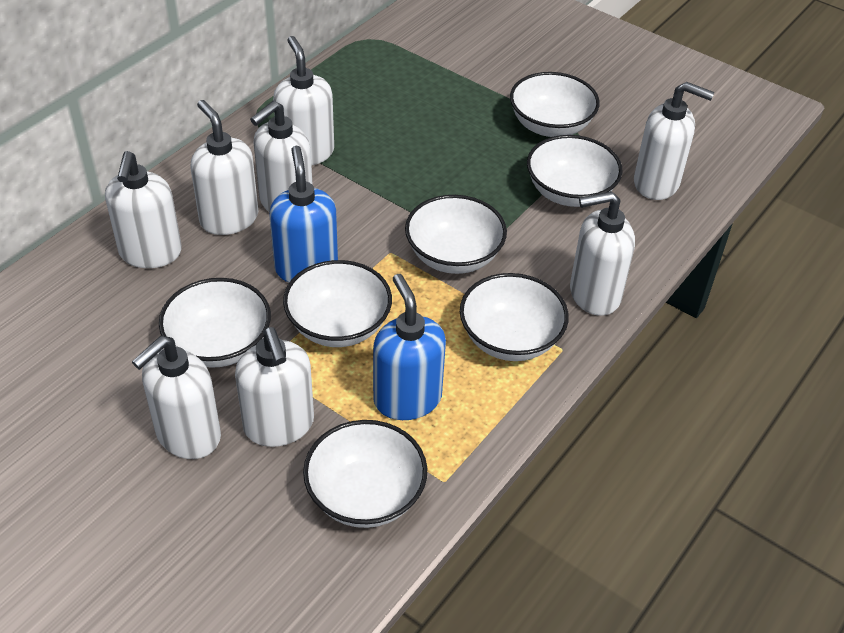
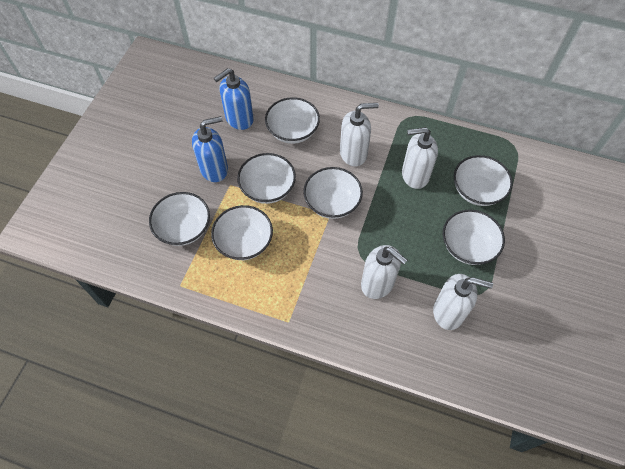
white soap dispenser: [105,151,182,268] [132,336,221,459] [191,100,258,235] [235,327,314,447] [250,101,313,212] [273,36,334,166] [570,191,635,316] [634,82,714,200] = 8 -> [340,103,379,167] [361,245,407,299] [402,127,438,189] [433,274,493,330] = 4

